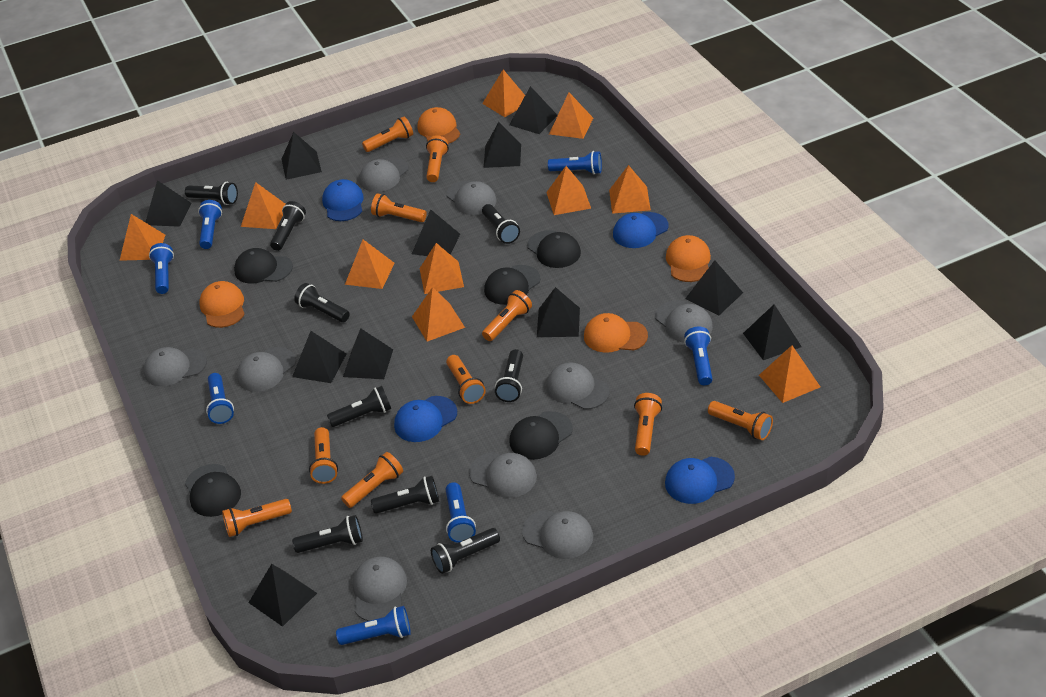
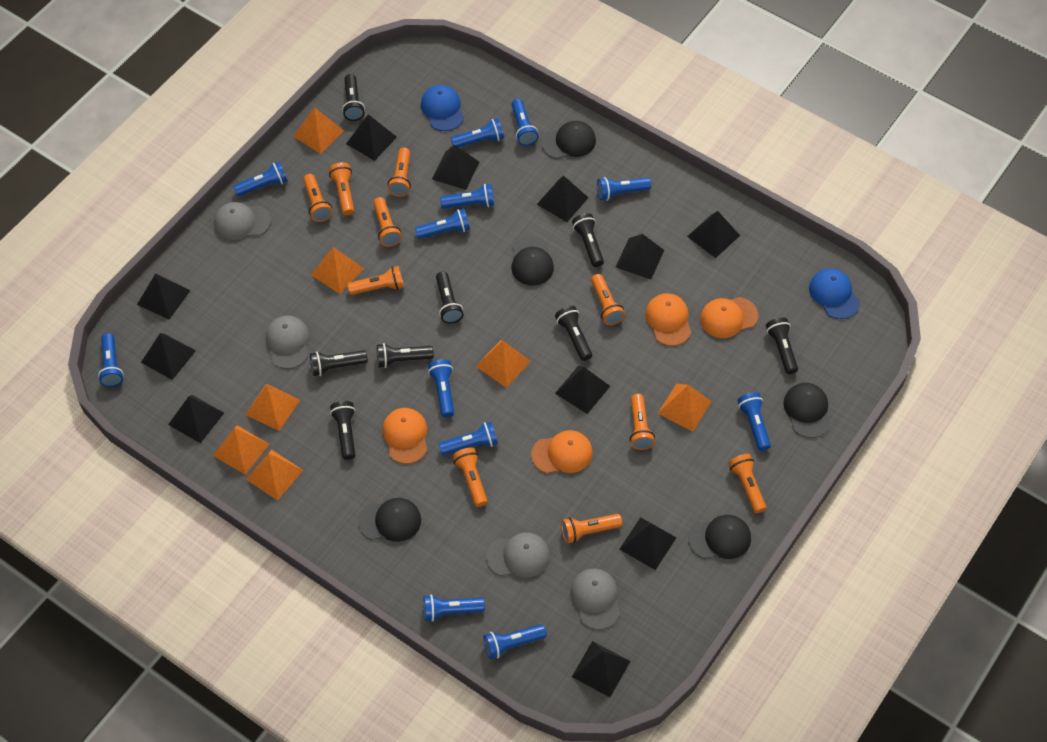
black flashlight: [185,182,238,205] [270,201,306,251] [292,515,363,553] [294,283,350,322] [327,386,391,427] [371,476,439,514] [431,528,500,574] [482,204,520,244] [495,349,523,402] = 9 -> [310,350,368,376] [330,401,355,460] [342,74,365,121] [377,343,434,368] [436,271,463,323] [555,306,592,361] [572,213,604,267] [766,317,798,374] = 8
blue cap: [322,179,364,221] [394,396,457,442] [613,212,669,248] [665,457,735,504] = 4 -> [421,85,464,131] [809,268,860,319] = 2
blue flashlight: [149,243,174,294] [198,200,222,249] [206,373,234,424] [336,606,411,645] [445,482,476,543] [548,151,602,174] [684,327,713,385] = 7 -> [98,333,124,387] [233,162,288,196] [415,209,470,239] [423,594,485,622] [428,359,454,417] [439,422,498,455] [440,184,494,209] [451,118,504,148] [483,624,547,659] [511,99,539,146] [597,177,651,201] [737,392,771,451] = 12
grey cap: [144,347,207,386] [237,347,296,392] [353,557,407,621] [359,157,409,192] [446,180,496,215] [469,452,537,498] [522,510,593,559] [546,362,610,410] [655,300,713,343] = 9 -> [214,202,271,240] [266,316,309,369] [486,532,550,577] [570,569,620,630] = 4
orange pyramid: [119,214,165,261] [241,182,286,229] [345,240,395,289] [412,287,465,341] [420,243,464,294] [482,70,525,117] [546,166,591,215] [549,92,593,139] [609,165,651,214] [759,345,820,403] = 10 -> [213,425,270,475] [245,384,300,431] [246,450,303,500] [293,107,344,154] [311,247,364,294] [476,340,531,388] [657,384,712,431] = 7

